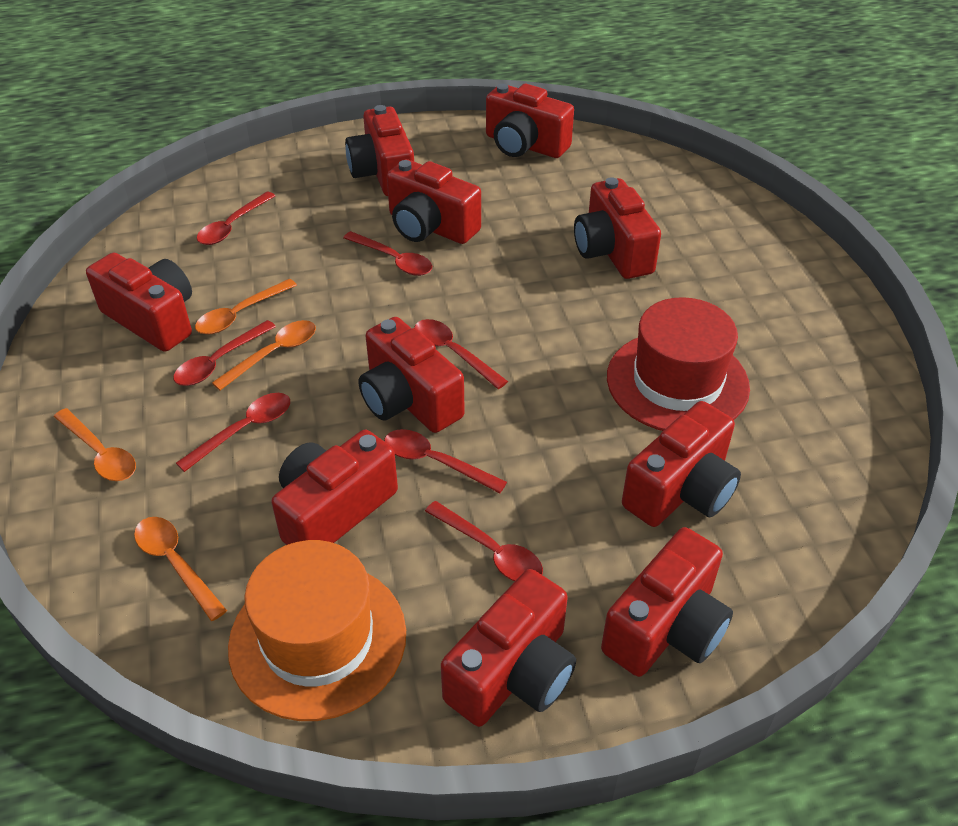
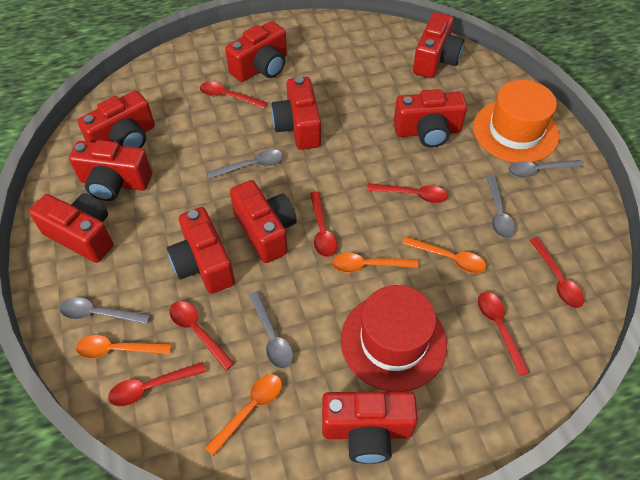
grey spoon: none = 0 -> [60,297,150,324] [207,149,283,179] [249,291,293,369] [486,175,515,239] [509,160,584,178] = 5

